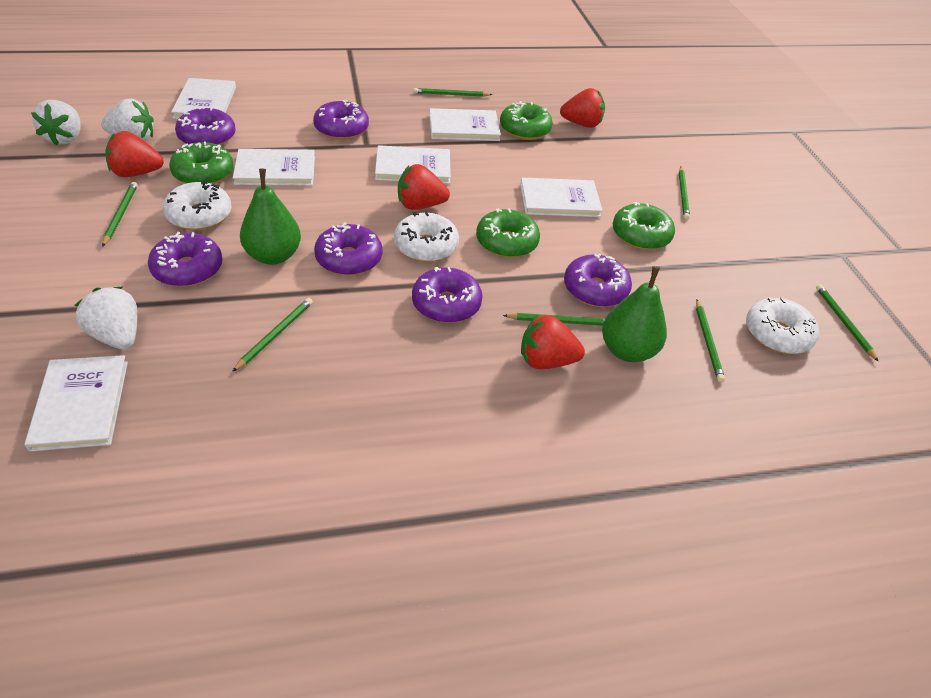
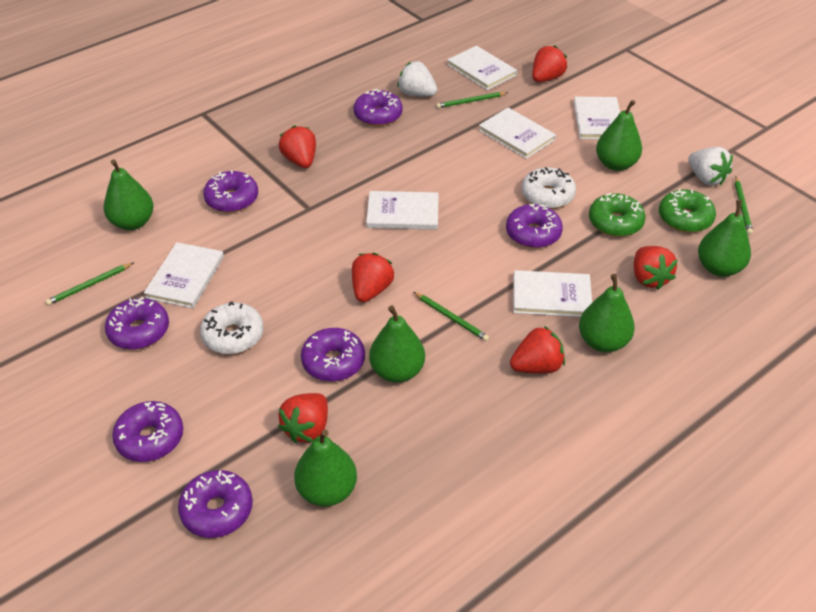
green donut: [169,141,234,184] [476,208,540,258] [500,101,553,140] [613,202,675,250] = 4 -> [589,193,646,237] [659,188,716,232] = 2
green pear: [240,168,301,265] [602,266,667,362] = 2 -> [104,159,154,230] [294,430,357,506] [369,305,425,383] [579,274,635,352] [596,100,642,171] [698,200,751,277] = 6
green pencil: [102,182,138,247] [232,298,313,372] [414,88,493,97] [503,313,605,326] [679,167,690,220] [696,300,725,382] [816,284,879,362] = 7 -> [45,262,134,305] [414,292,489,341] [436,92,508,108] [735,177,753,234] = 4
purple donut: [148,232,223,287] [175,106,235,145] [313,100,369,140] [314,222,383,276] [412,267,483,323] [564,254,632,307] = 6 -> [105,297,169,350] [112,401,183,462] [178,470,253,538] [203,170,258,213] [301,328,365,382] [354,89,403,126] [506,204,563,248] = 7
red strawberry: [105,131,164,177] [398,164,450,210] [521,314,585,369] [560,88,605,128] = 4 -> [278,393,328,443] [279,125,316,168] [352,253,394,302] [510,326,565,374] [532,45,567,82] [634,246,677,290] = 6
white donut: [163,181,231,230] [394,212,459,262] [746,297,819,354] = 3 -> [200,301,264,354] [522,167,576,209] = 2
white strawberry: [31,100,81,145] [75,287,137,349] [101,99,154,141] = 3 -> [397,61,437,97] [688,147,733,185] = 2

